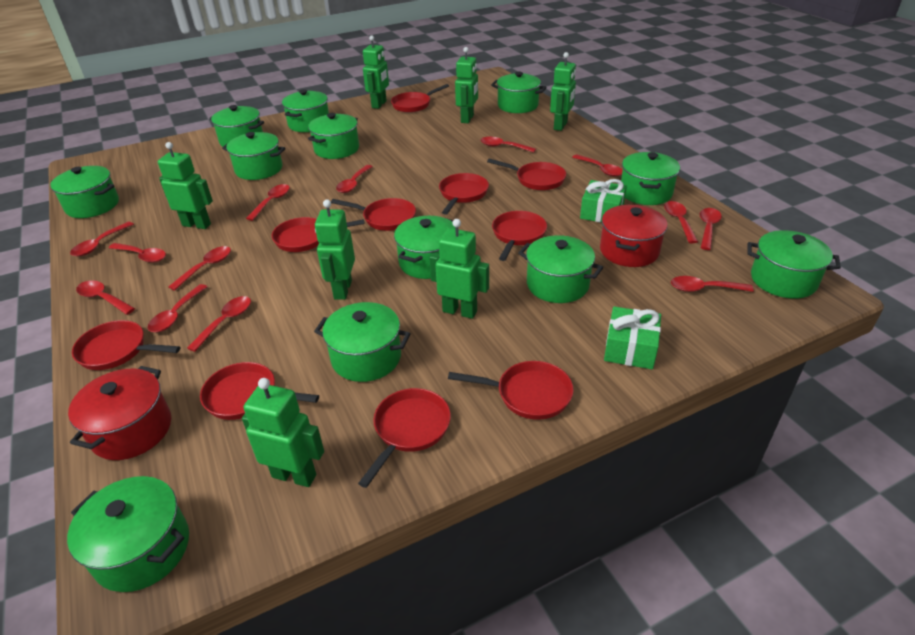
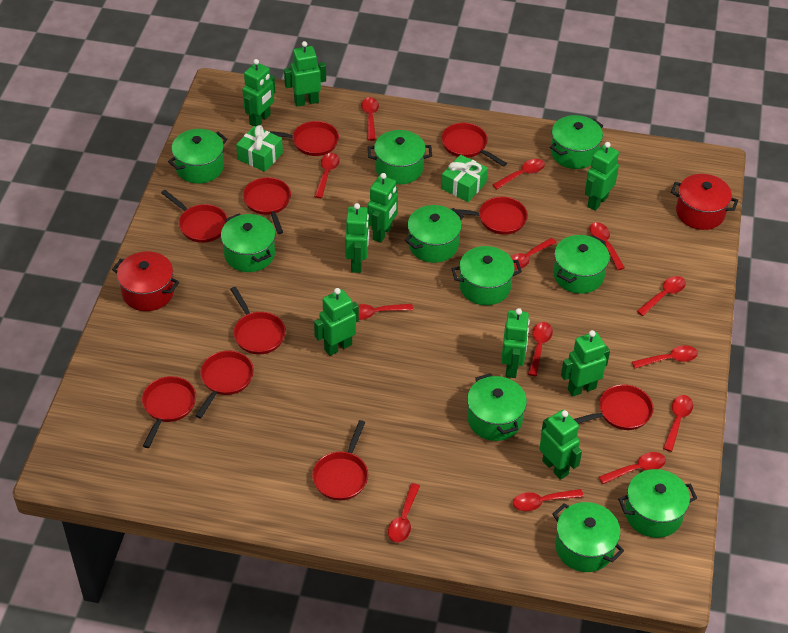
green pot: [50,166,119,218] [67,476,189,592] [209,105,264,147] [222,132,285,180] [282,89,329,132] [308,113,359,159] [314,302,411,382] [394,216,455,279] [491,72,547,113] [518,235,603,303] [621,152,680,205] [748,230,841,299] = 12 -> [168,129,227,184] [221,213,275,272] [368,130,432,185] [405,205,464,263] [452,246,522,305] [467,373,527,441] [550,115,603,169] [552,502,624,572] [553,235,610,294] [618,469,697,538] = 10
green robot: [158,142,213,229] [242,378,324,487] [315,199,355,300] [363,35,389,109] [430,219,489,319] [455,47,478,123] [550,52,576,131] = 7 -> [242,59,275,126] [284,41,326,107] [314,288,359,356] [345,203,369,273] [368,173,398,243] [501,308,530,378] [539,410,582,480] [561,330,610,397] [585,142,619,211] = 9

